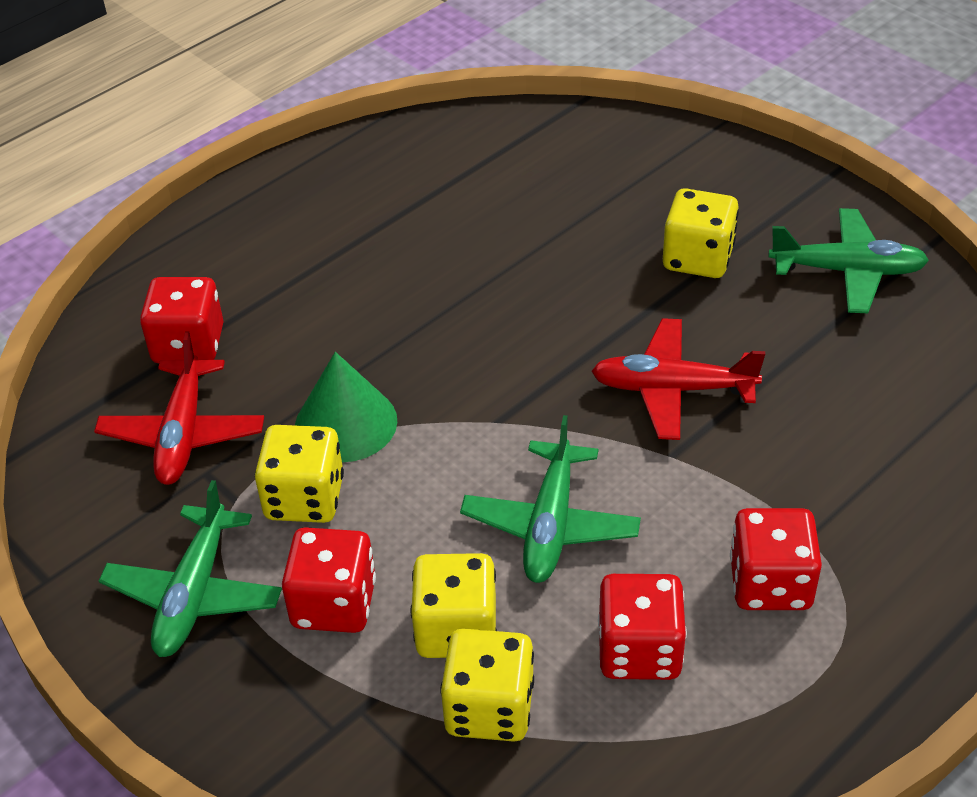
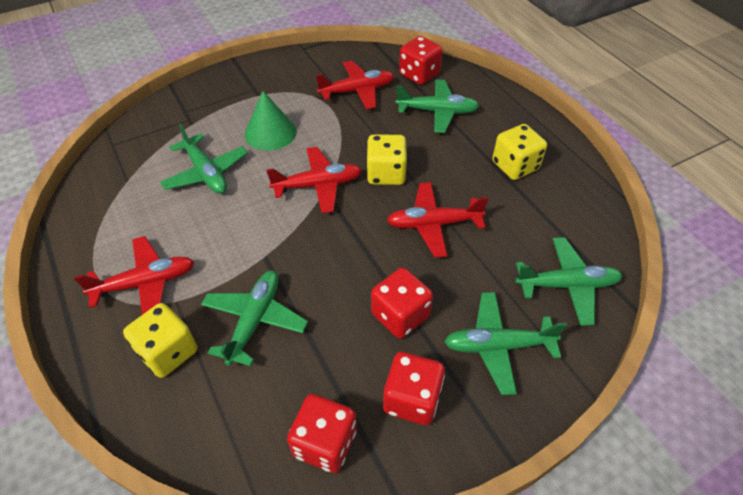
green plane: [99,480,282,657] [460,415,641,583] [769,208,929,313] = 3 -> [160,124,248,194] [201,270,308,366] [396,79,479,133] [444,292,567,395] [515,237,622,326] = 5
red plane: [94,331,264,485] [591,318,765,440] = 2 -> [74,236,194,315] [266,147,362,213] [316,61,394,110] [387,182,488,257] = 4
yellow dice: [255,425,344,523] [411,553,497,658] [440,629,534,742] [663,188,739,278] = 4 -> [123,303,197,378] [367,134,407,185] [492,124,547,180] = 3

